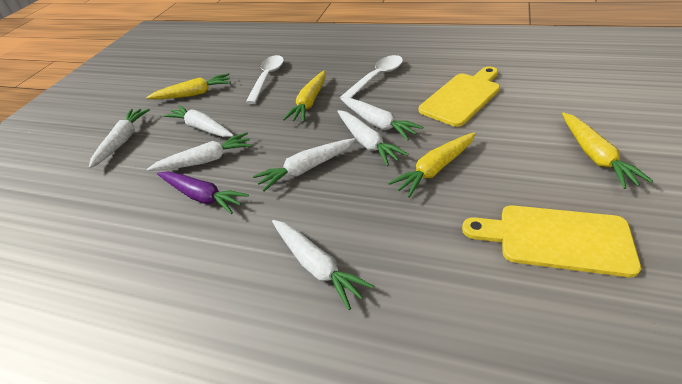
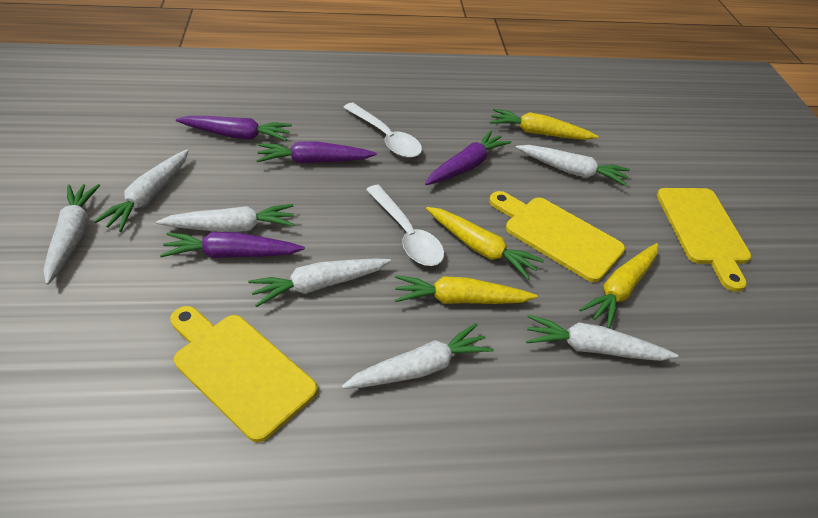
purple carrot: [157,171,249,214] = 1 -> [160,232,305,258] [176,116,292,141] [256,141,377,163] [425,130,511,185] = 4
yellow cutting board: [419,66,500,127] [462,205,641,277] = 2 -> [170,306,317,442] [489,191,625,282] [657,188,751,292] = 3

